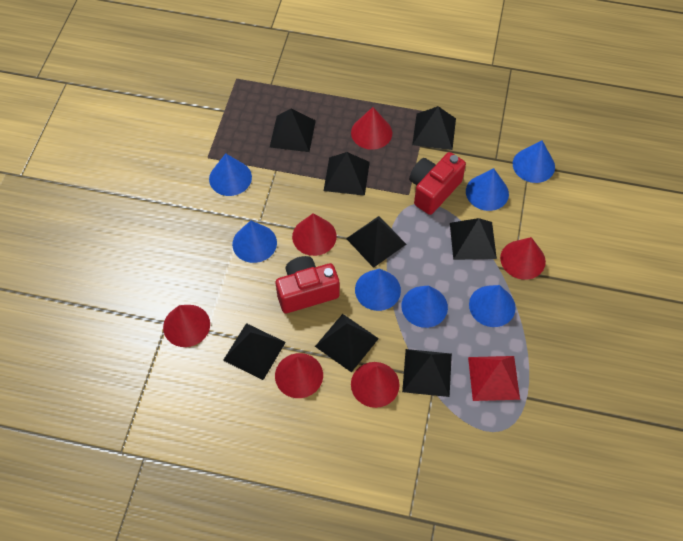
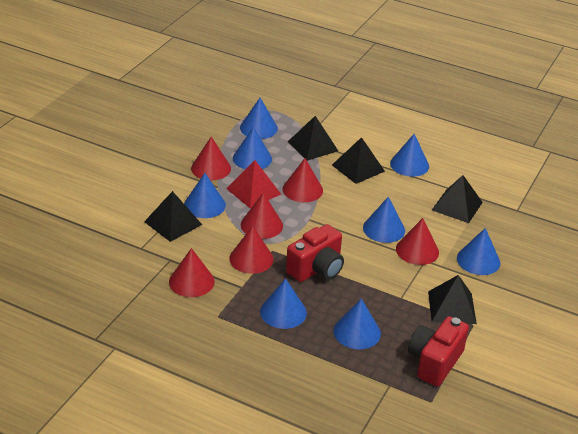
black pyramid: [223,323,286,380] [270,109,316,152] [315,314,379,372] [324,152,370,196] [346,216,406,268] [402,349,452,397] [412,106,456,150] [450,218,497,260] = 8 -> [144,191,202,242] [288,116,338,161] [332,137,385,184] [428,275,477,324] [432,175,483,223] = 5
blue cone: [209,153,252,196] [232,220,277,263] [355,268,401,311] [401,286,448,328] [466,168,509,211] [469,285,516,327] [513,140,555,183] = 7 -> [184,173,226,218] [233,127,272,169] [240,98,278,139] [260,278,307,329] [333,299,381,349] [363,197,405,243] [390,134,429,177] [457,228,500,275] = 8

